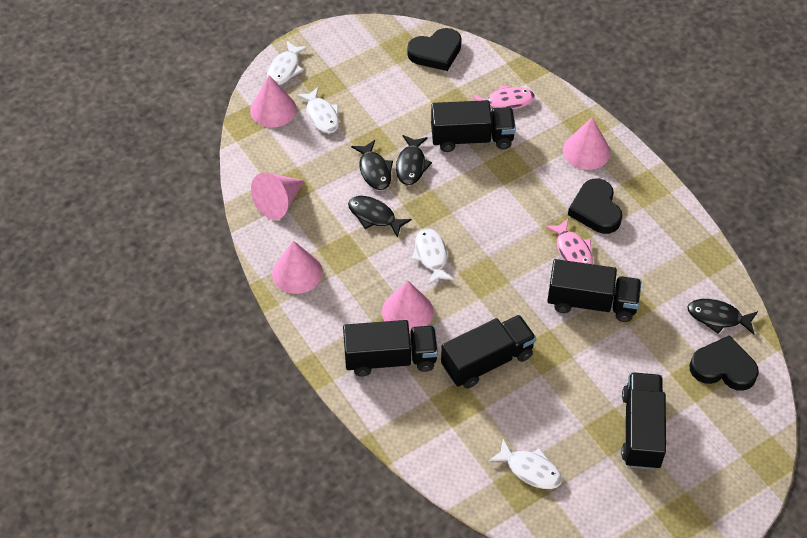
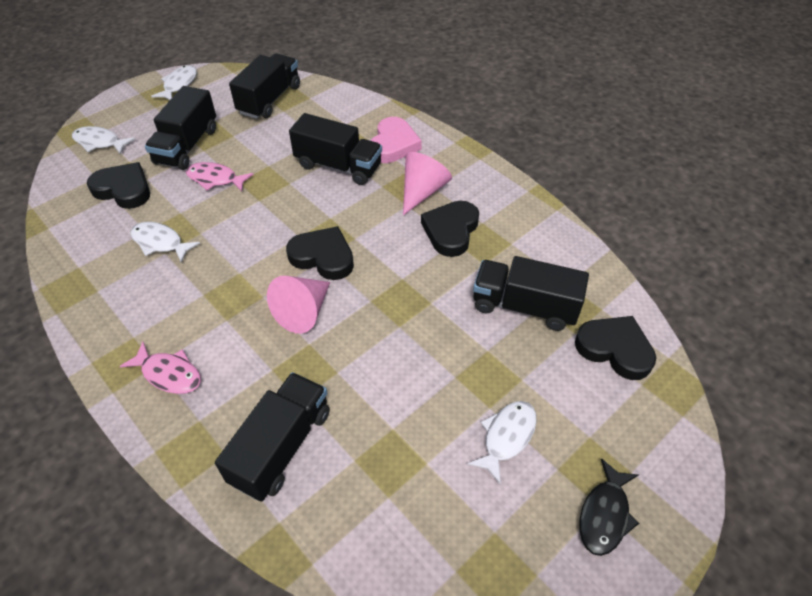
black fish: [348,196,412,238] [351,140,393,190] [396,135,432,185] [688,299,758,335] = 4 -> [579,458,639,556] = 1
black heart: [407,28,462,71] [568,179,622,234] [690,335,759,391] = 3 -> [87,162,150,209] [286,226,354,280] [421,201,479,257] [575,316,656,380] = 4
pink cone: [250,75,297,127] [251,172,304,220] [272,241,322,294] [382,280,433,333] [563,117,610,170] = 5 -> [267,276,330,334] [403,152,452,215] = 2
pink heart: none = 0 -> [371,117,422,163] = 1

